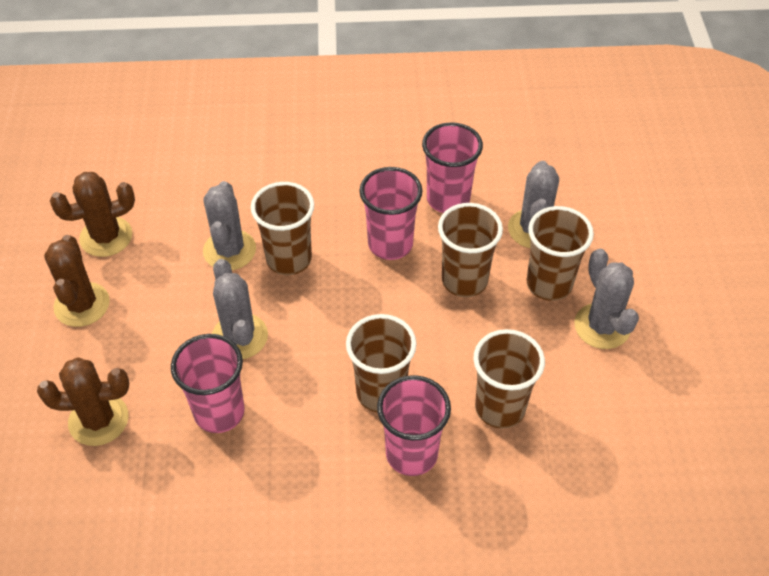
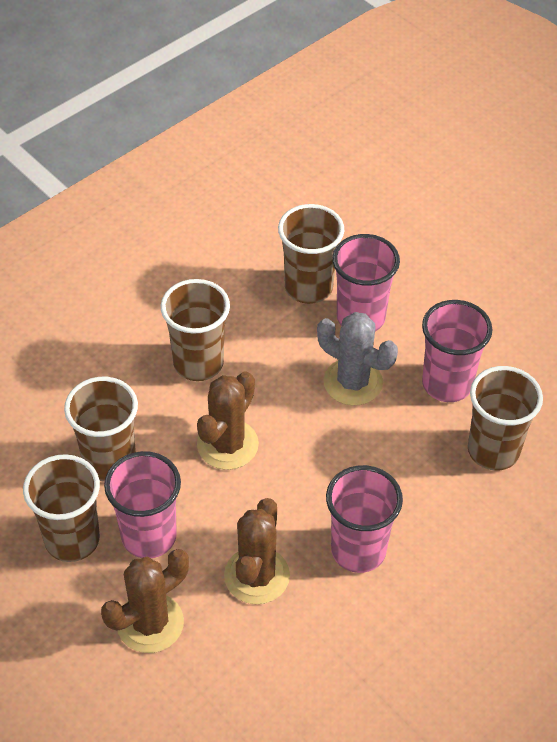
grey cactus: [203,181,256,270] [212,259,268,359] [508,161,559,248] [574,249,639,349] = 4 -> [317,312,398,406] = 1

